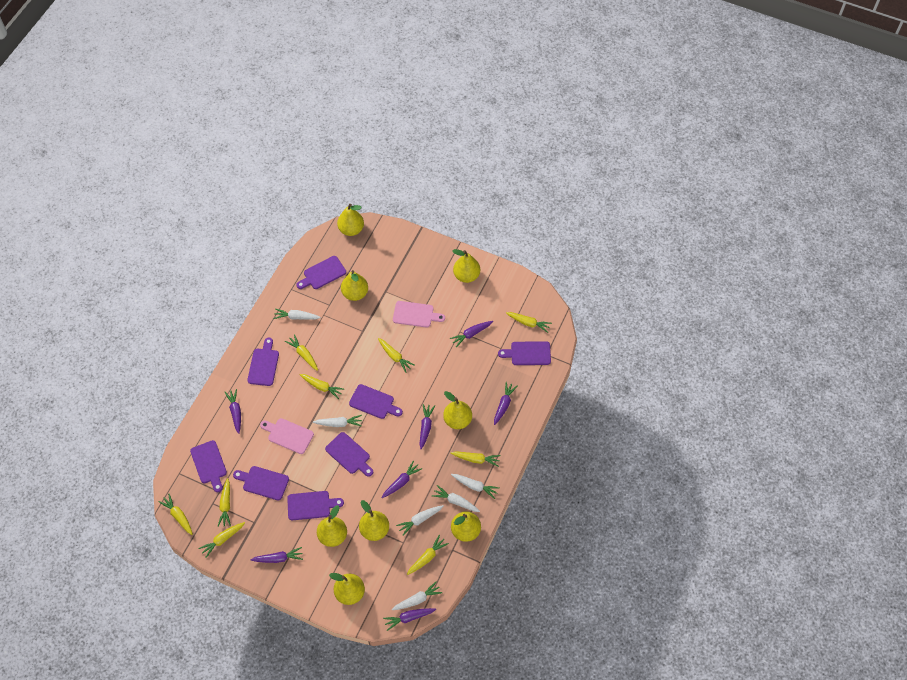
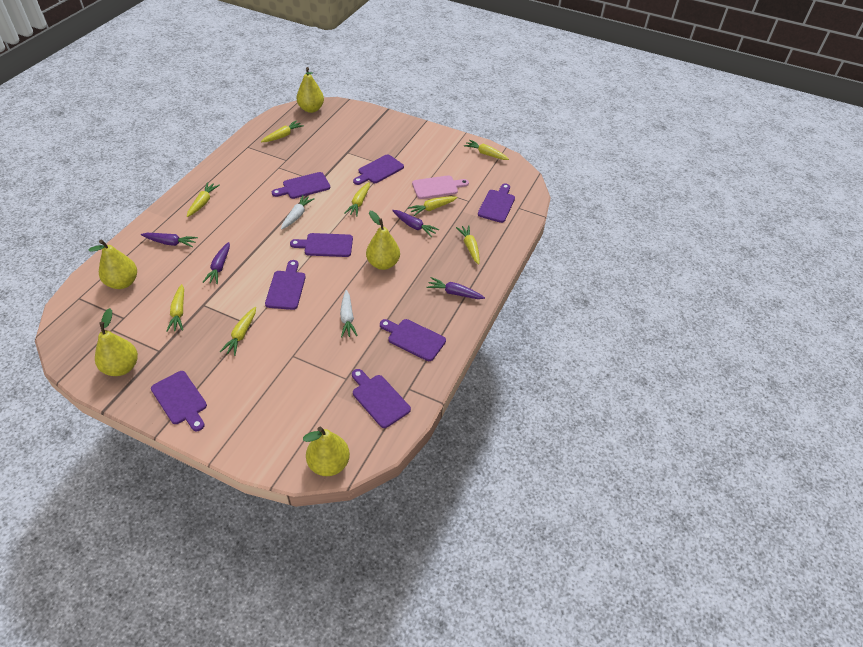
pink cutting board: [260,418,314,454] [393,301,445,328] = 2 -> [412,175,469,199] = 1
purple carrot: [225,389,241,434] [251,547,303,563] [381,460,422,498] [383,608,436,631] [419,404,435,449] [450,321,493,347] [494,382,517,425] = 7 -> [141,233,198,248] [203,242,230,284] [392,210,439,237] [426,277,485,299] = 4
white carrot: [273,308,321,320] [313,415,362,427] [392,581,442,610] [396,505,444,536] [432,485,480,512] [451,474,500,499] = 6 -> [281,195,315,230] [340,290,358,338] = 2
yellow carrot: [158,494,193,535] [198,522,245,558] [218,478,231,527] [285,334,318,371] [300,374,344,399] [378,338,415,373] [407,535,449,575] [451,451,501,467] [506,312,552,333] = 9 -> [166,284,184,332] [187,182,220,217] [220,307,256,356] [261,120,304,142] [344,182,370,216] [408,196,458,216] [456,225,480,265] [464,139,509,160] = 8
yellow pear: [317,505,347,547] [329,573,365,605] [337,204,364,236] [341,270,368,301] [359,500,389,541] [443,391,472,429] [451,511,481,542] [452,249,480,283] = 8 -> [88,240,137,289] [95,308,138,376] [296,67,324,113] [303,427,350,476] [366,211,400,270] = 5

